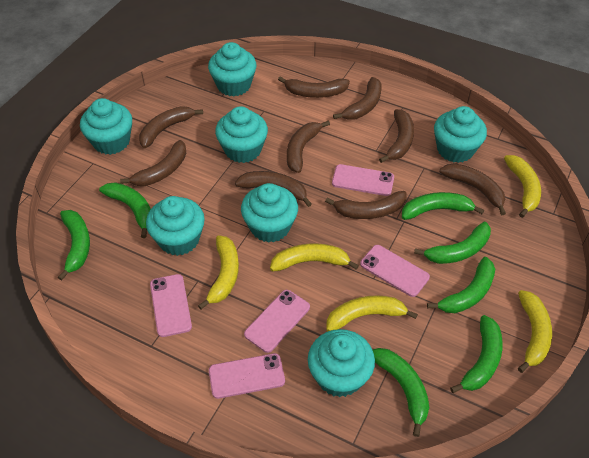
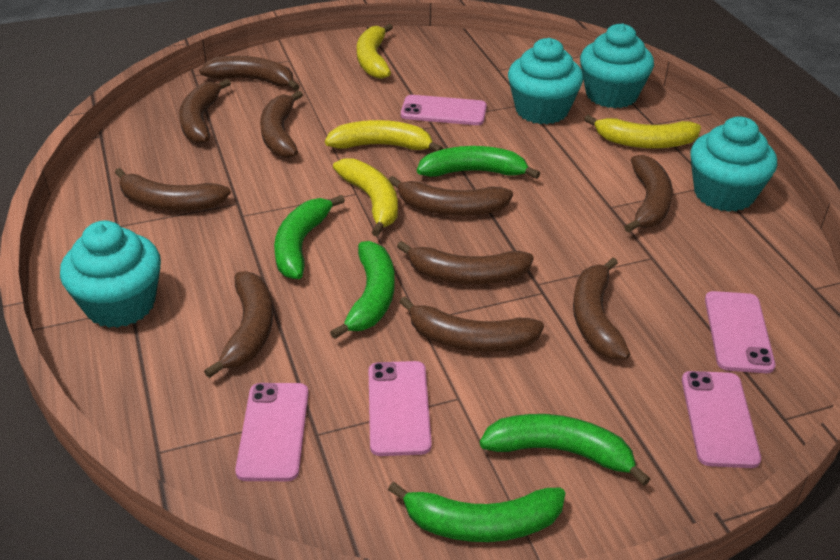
brown banana: [120,140,186,186] [139,106,203,148] [235,171,312,207] [278,76,350,98] [287,121,330,173] [325,191,407,219] [333,77,382,120] [379,109,414,163] [439,163,506,215] = 9 -> [115,168,231,211] [179,79,231,144] [199,56,300,91] [204,271,273,378] [260,90,303,158] [389,176,513,216] [397,241,534,284] [399,297,544,352] [573,258,630,359] [624,155,673,233] = 10
green banana: [58,210,90,281] [99,182,151,238] [373,348,429,437] [402,192,484,220] [414,222,491,264] [427,257,495,313] [450,315,503,393] = 7 -> [274,195,345,279] [330,241,395,339] [388,482,565,542] [417,146,540,179] [480,414,650,486] = 5
turquoise cupcake: [80,98,132,155] [146,196,205,256] [208,42,256,96] [215,106,268,163] [241,183,298,243] [308,329,375,397] [434,106,487,163] = 7 -> [60,221,161,328] [508,38,583,124] [580,23,654,108] [690,117,777,212] = 4
yellow banana: [198,235,239,309] [270,243,359,272] [326,295,418,332] [504,155,541,218] [518,290,552,373] = 5 -> [325,120,443,152] [333,158,398,237] [357,24,393,79] [584,115,701,149] = 4

